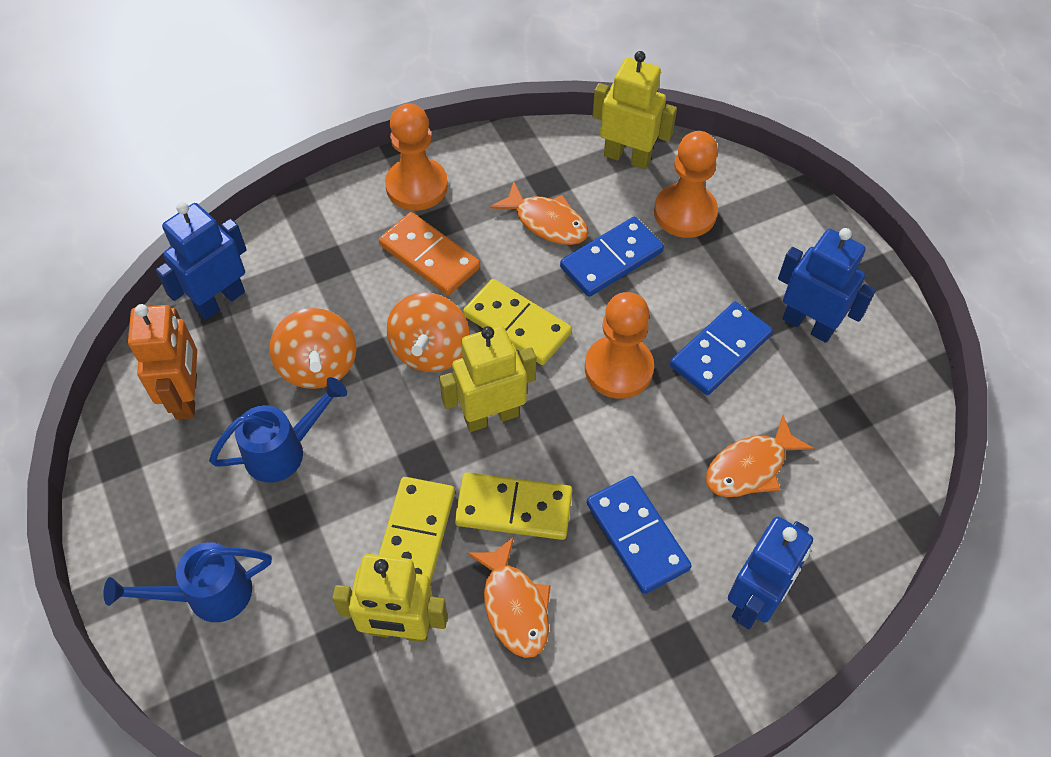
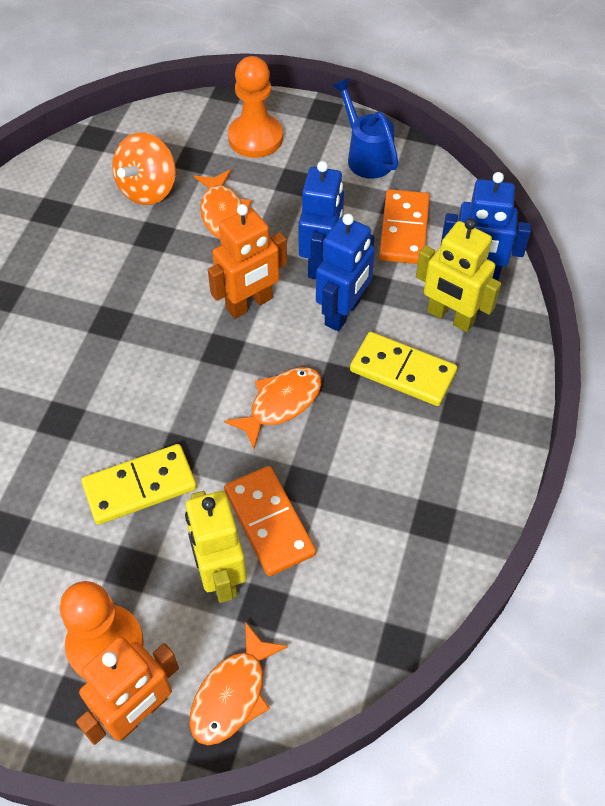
blue domino: [560,217,664,297] [586,476,692,594] [670,302,773,395] = 3 -> none = 0
blue watering can: [103,542,272,622] [209,377,347,483] = 2 -> [332,78,398,179] = 1
orange domino: [379,212,480,295] = 1 -> [224,466,316,576] [379,189,430,264] = 2
orange pawn: [385,103,448,211] [585,292,654,399] [654,131,718,238] = 3 -> [60,581,144,679] [228,56,283,158] = 2
orange robot: [128,304,197,420] = 1 -> [76,637,179,745] [208,204,287,319] = 2
orange spinning top: [269,308,357,389] [387,292,470,372] = 2 -> [112,133,176,205] = 1
yellow domino: [379,477,455,585] [455,472,572,540] [463,279,572,365] = 3 -> [81,444,197,525] [350,332,457,406] = 2
yellow robot: [332,554,448,642] [439,326,536,432] [592,51,677,169] = 3 -> [185,491,247,603] [416,218,501,332] = 2

